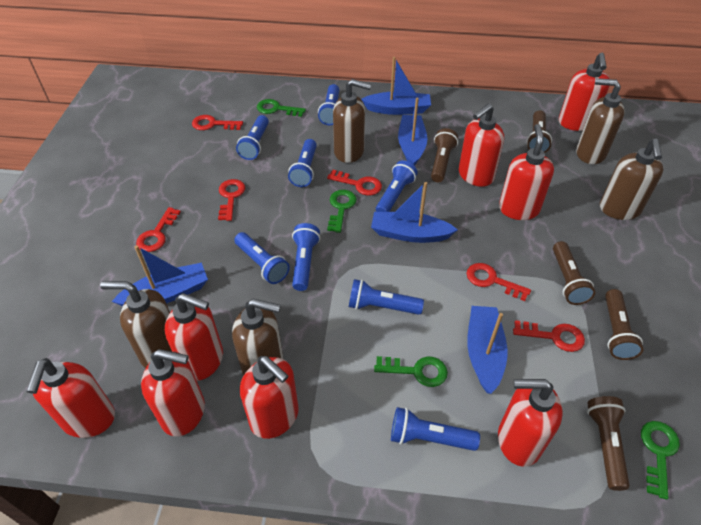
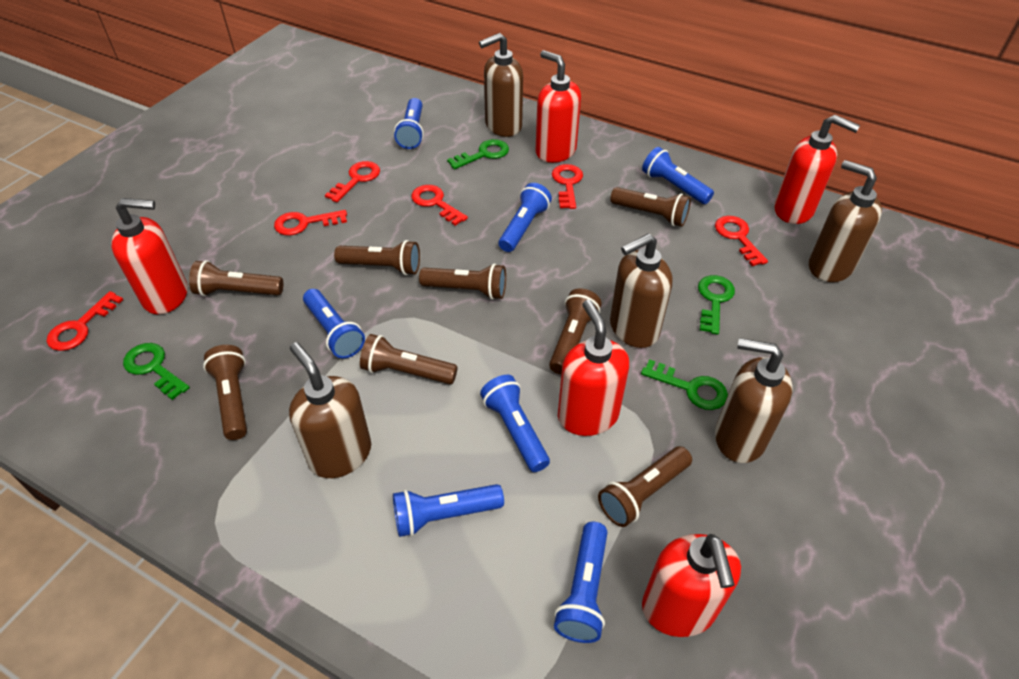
blue boat: [112,245,208,306] [361,57,431,115] [371,182,458,243] [398,98,427,166] [467,306,508,394] = 5 -> none = 0
blue flashlight: [234,232,290,284] [236,115,269,160] [288,139,317,187] [292,223,320,291] [318,84,339,125] [349,279,424,315] [376,160,418,212] [391,407,480,451] = 8 -> [303,289,365,358] [393,484,504,537] [394,98,424,149] [480,375,550,472] [499,183,552,252] [554,522,608,643] [642,147,714,204] = 7
brown flashlight: [431,128,458,182] [527,110,552,153] [553,241,595,305] [587,396,630,491] [605,289,643,360] = 5 -> [189,260,283,296] [203,345,247,440] [334,240,420,275] [360,334,458,384] [419,264,506,300] [549,288,602,374] [598,446,692,527] [610,187,691,227] = 8
red soap dispenser: [26,358,115,438] [141,349,205,436] [165,293,223,381] [240,356,299,439] [459,104,504,187] [498,379,563,467] [499,124,554,220] [559,53,610,131] = 8 -> [111,198,188,315] [535,50,581,163] [558,300,629,436] [642,534,741,637] [774,115,860,224] = 5

